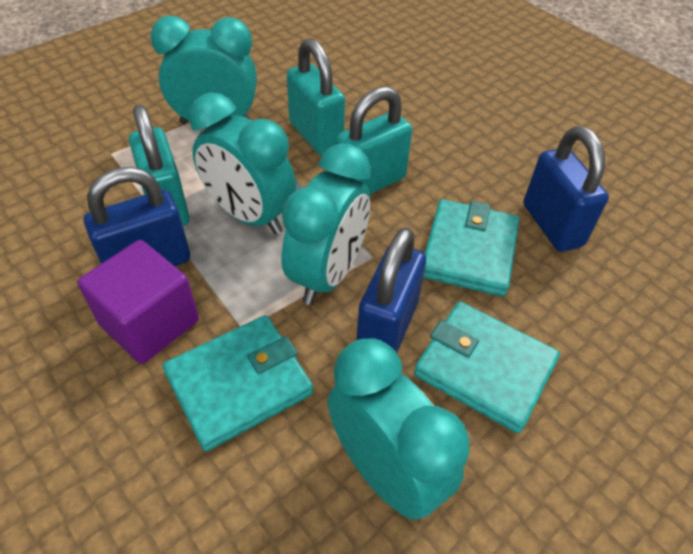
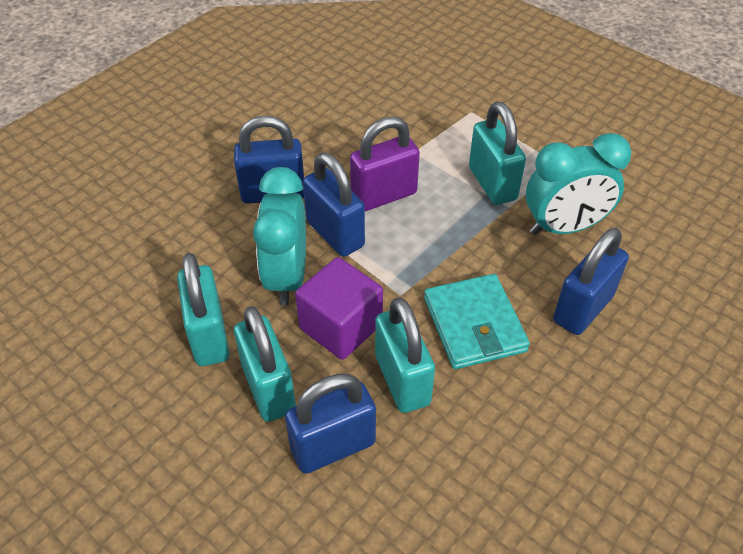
blue padlock: [84,167,190,266] [356,227,426,353] [524,126,609,252] = 3 -> [234,115,304,204] [285,374,376,474] [303,153,365,257] [553,228,629,335] = 4
purple padlock: none = 0 -> [350,117,420,211] = 1
turquoise clock: [150,15,257,126] [189,93,296,235] [281,143,371,305] [327,338,470,520] = 4 -> [253,167,306,306] [526,133,631,235] = 2
turquoise padlock: [129,105,189,226] [287,38,345,155] [336,86,412,194] = 3 -> [177,253,229,366] [234,306,296,422] [375,297,435,413] [469,101,526,205] = 4
turquoise wallet: [162,315,313,451] [414,302,560,433] [423,199,519,297] = 3 -> [424,274,530,369] = 1

